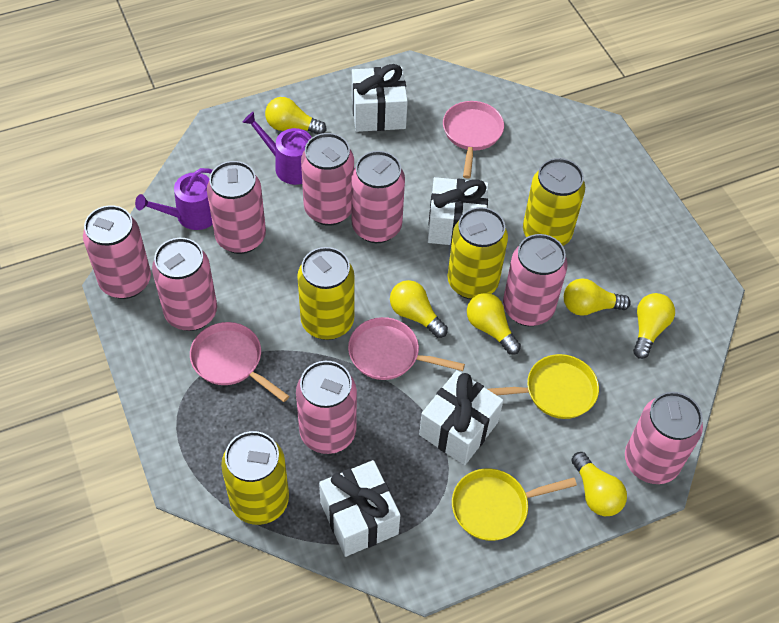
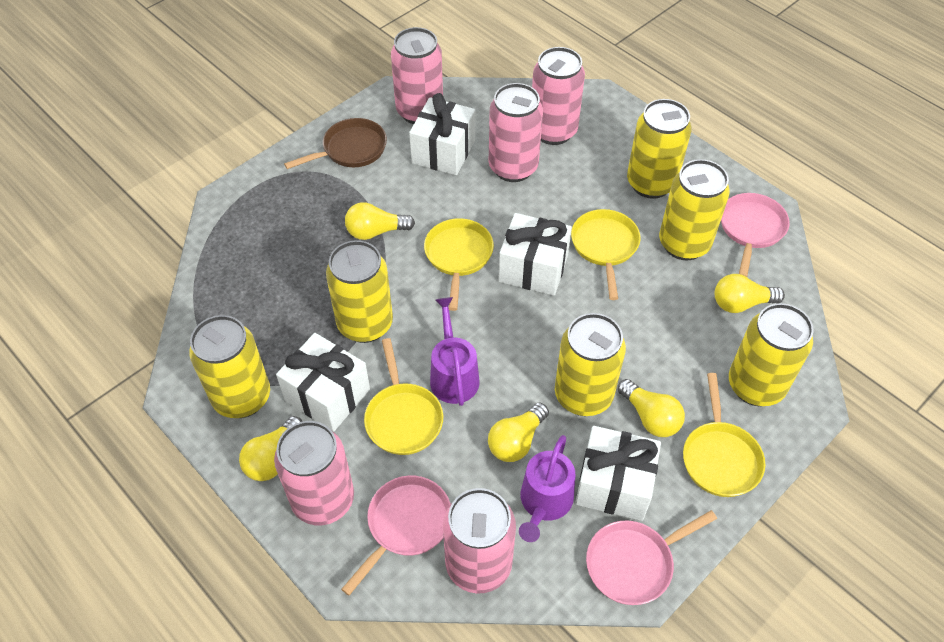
brown pan: none = 0 -> [284,118,387,169] = 1
pink can: [83,205,151,299] [152,238,217,331] [207,161,266,254] [296,361,357,454] [301,133,354,226] [351,151,405,243] [503,234,568,326] [625,392,703,484] = 8 -> [274,421,354,525] [391,27,443,124] [443,488,516,594] [489,83,543,182] [532,47,585,145] = 5
yellow can: [221,431,289,525] [297,247,355,340] [448,207,508,299] [523,158,585,246] = 4 -> [189,315,270,418] [326,240,393,343] [555,313,626,416] [627,99,692,199] [659,159,730,261] [729,303,814,406] = 6
yellow light bulb: [265,97,327,134] [390,280,448,338] [467,293,521,355] [564,278,631,316] [571,452,627,516] [633,293,675,359] = 6 -> [239,416,302,481] [345,202,415,240] [488,403,549,462] [618,379,685,437] [715,274,785,313] = 5
yellow pan: [452,468,577,541] [488,354,599,419] = 2 -> [364,338,443,455] [424,218,494,311] [571,209,641,300] [683,373,765,497] = 4

